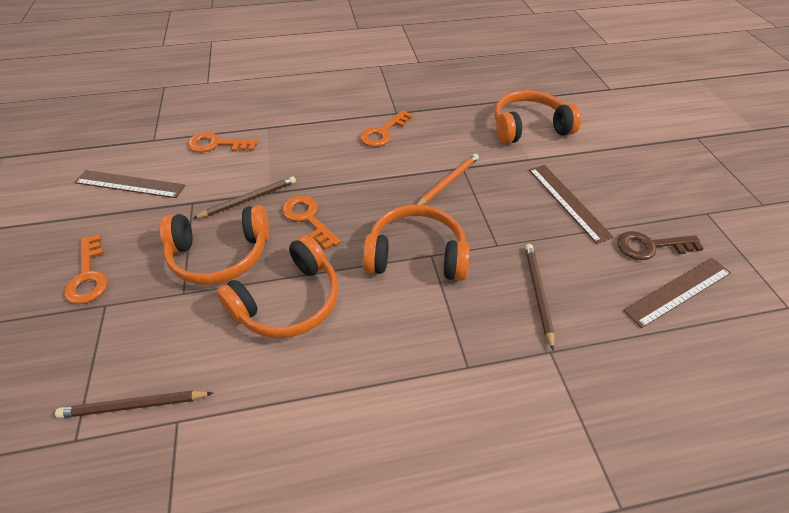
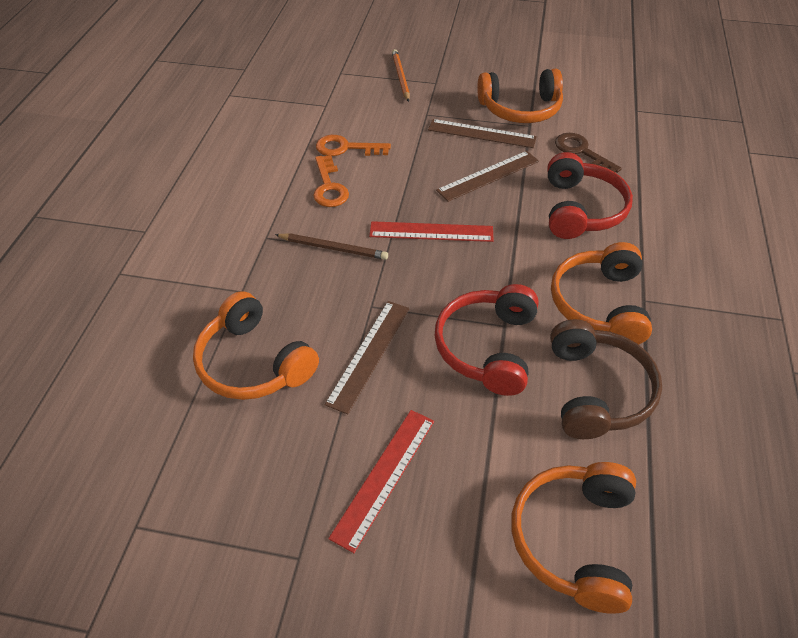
brown headphones: none = 0 -> [550,319,662,439] = 1
brown pencil: [55,390,213,418] [193,176,296,219] [525,244,554,351] = 3 -> [275,233,388,260] = 1
orange key: [64,235,108,304] [188,132,258,152] [282,196,340,250] [360,110,413,147] = 4 -> [313,155,349,207] [316,135,391,156] = 2
red headphones: none = 0 -> [434,284,539,396] [547,152,633,239] = 2
red ruler: none = 0 -> [328,410,434,553] [369,221,494,242] = 2

